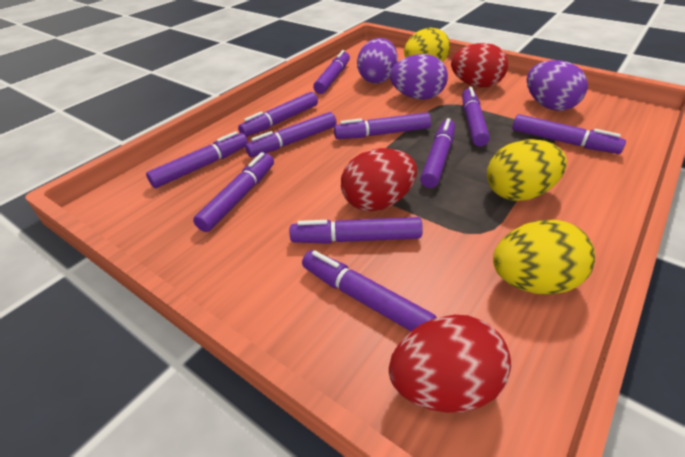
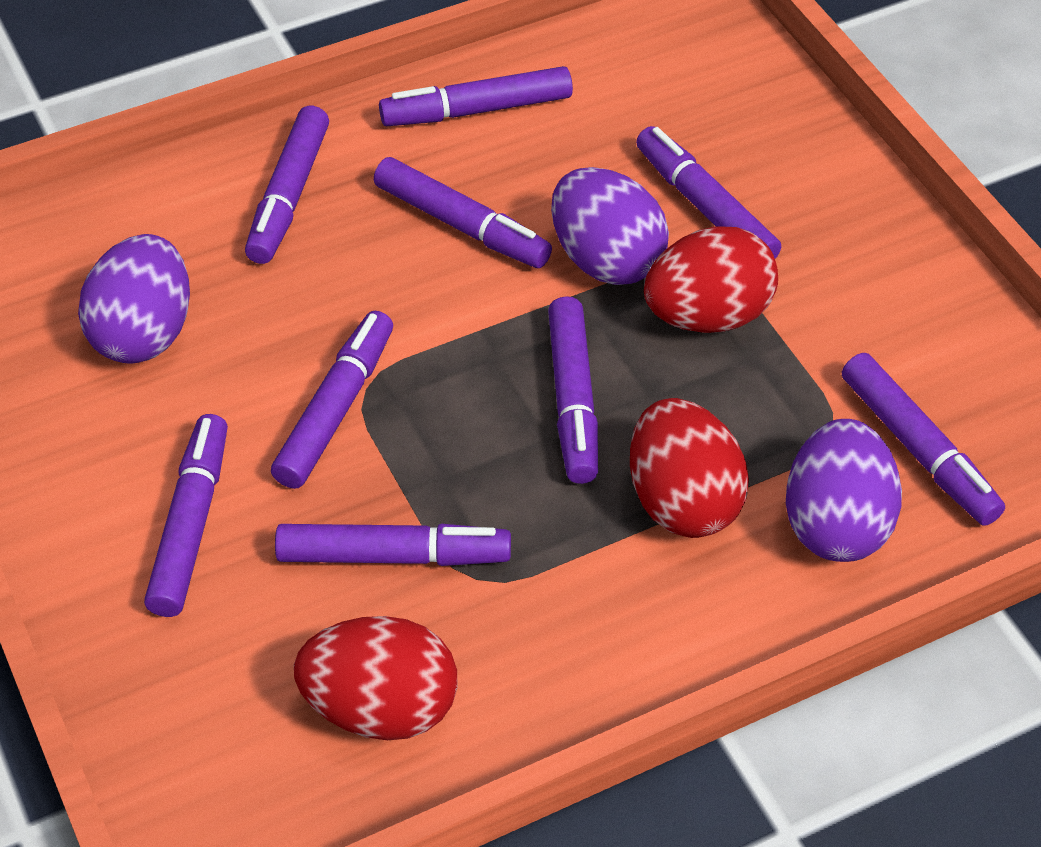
purple marker: [146,131,248,188] [193,152,274,232] [238,92,318,137] [245,112,337,157] [290,217,423,244] [302,250,437,331] [313,50,350,94] [334,112,431,139] [420,118,455,188] [462,87,490,147] [512,114,626,154] = 11 -> [144,414,228,617] [245,106,329,264] [271,311,393,489] [275,524,511,566] [374,157,552,268] [379,66,573,126] [548,296,598,484] [636,126,781,259] [842,353,1005,526] = 9
yellow egg: [404,28,450,62] [487,139,567,201] [493,220,595,295] = 3 -> none = 0

